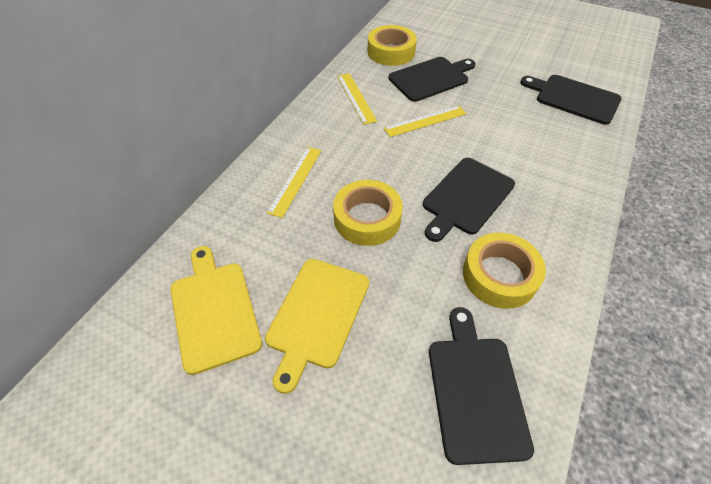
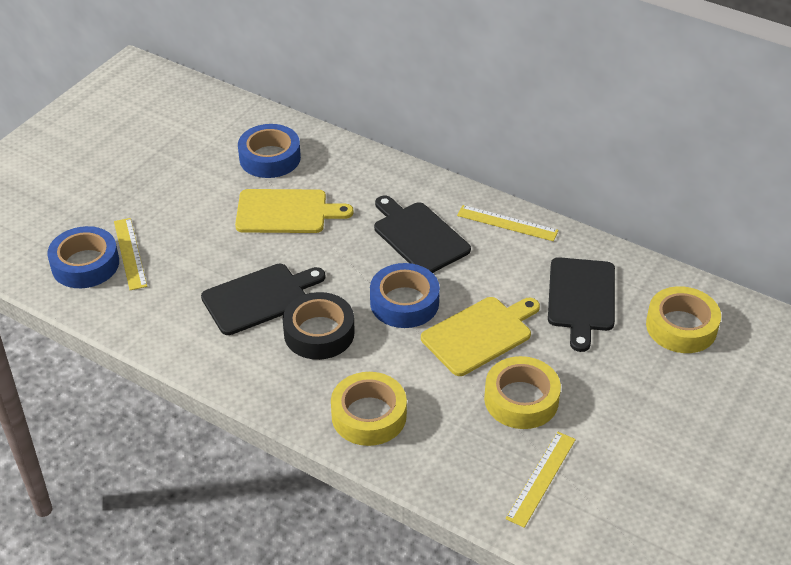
black cutting board: [388,57,475,102] [423,158,515,242] [429,307,534,465] [520,75,622,125] = 4 -> [201,264,326,335] [374,196,471,273] [548,257,615,352] = 3
black tape: none = 0 -> [283,292,355,360] = 1
blue tape: none = 0 -> [47,226,119,288] [238,124,301,178] [370,263,440,328] = 3

